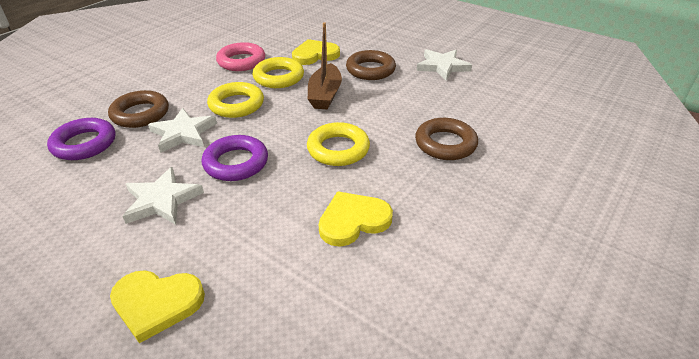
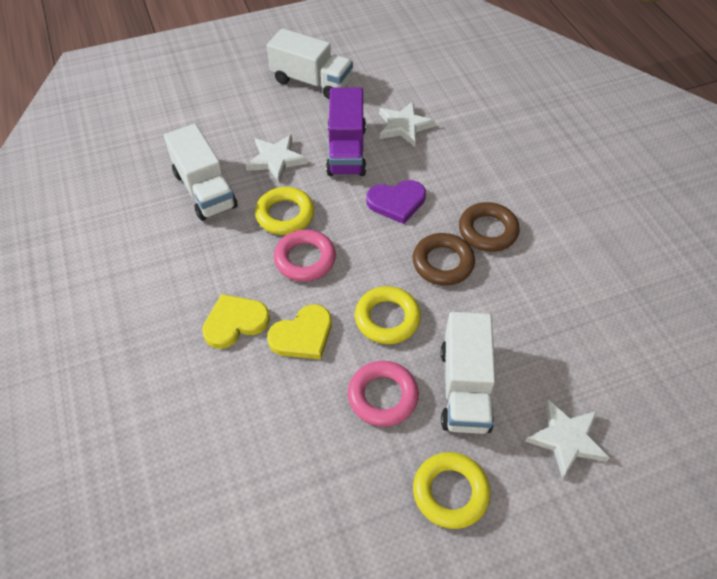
brown boat: [308,22,342,110] = 1 -> none = 0
brown ring: [108,90,169,128] [346,50,396,80] [415,118,478,160] = 3 -> [413,233,475,285] [459,202,520,252] = 2
pink ring: [216,42,265,71] = 1 -> [274,229,336,282] [348,361,419,427] = 2
purple heart: none = 0 -> [366,180,426,224] = 1
purple ring: [47,118,115,160] [202,135,268,181] = 2 -> none = 0
purple truck: none = 0 -> [326,88,366,176] = 1
white truck: none = 0 -> [164,124,238,221] [267,28,353,100] [441,312,495,434] = 3
yellow heart: [110,270,205,343] [292,39,340,65] [319,191,393,247] = 3 -> [202,294,270,349] [267,304,332,359] = 2

